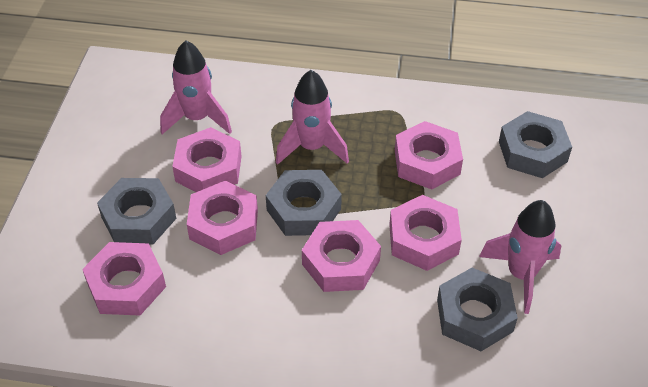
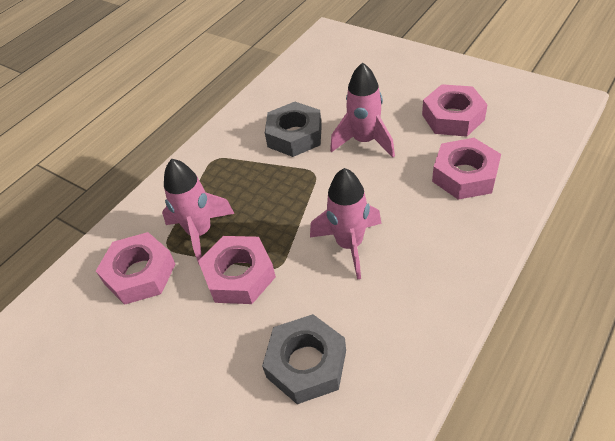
grey nut: [97,178,176,244] [266,170,342,236] [437,268,518,351] [499,111,572,178] = 4 -> [262,314,346,404] [265,102,322,157] = 2
pink nut: [82,242,166,316] [172,127,242,192] [187,181,258,255] [302,220,381,292] [389,195,462,271] [395,121,463,190] = 6 -> [96,232,176,305] [198,236,276,304] [422,84,488,137] [432,138,501,200] = 4

